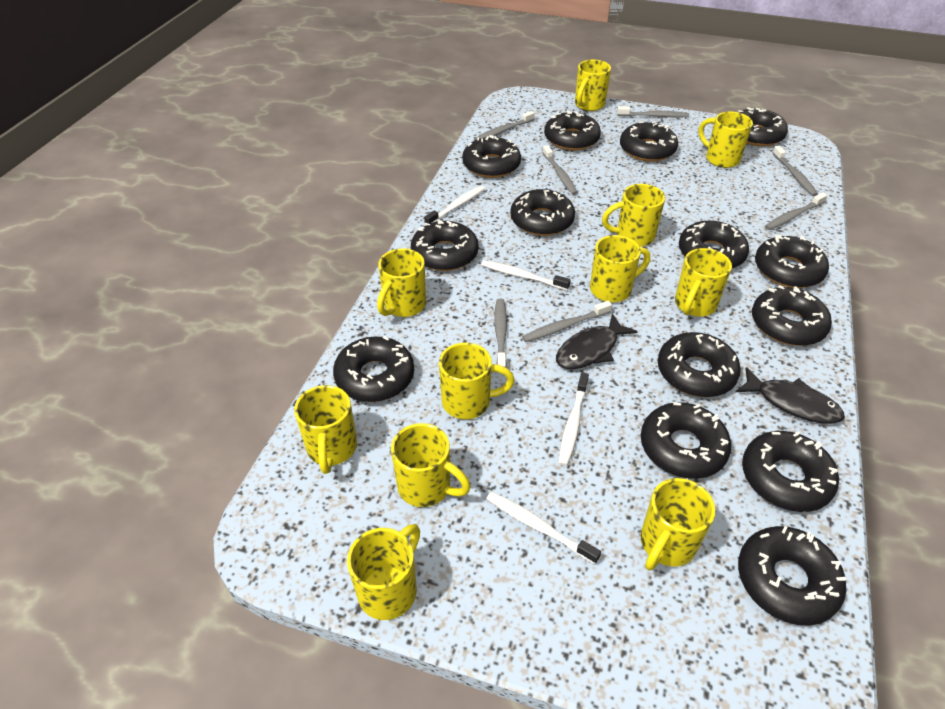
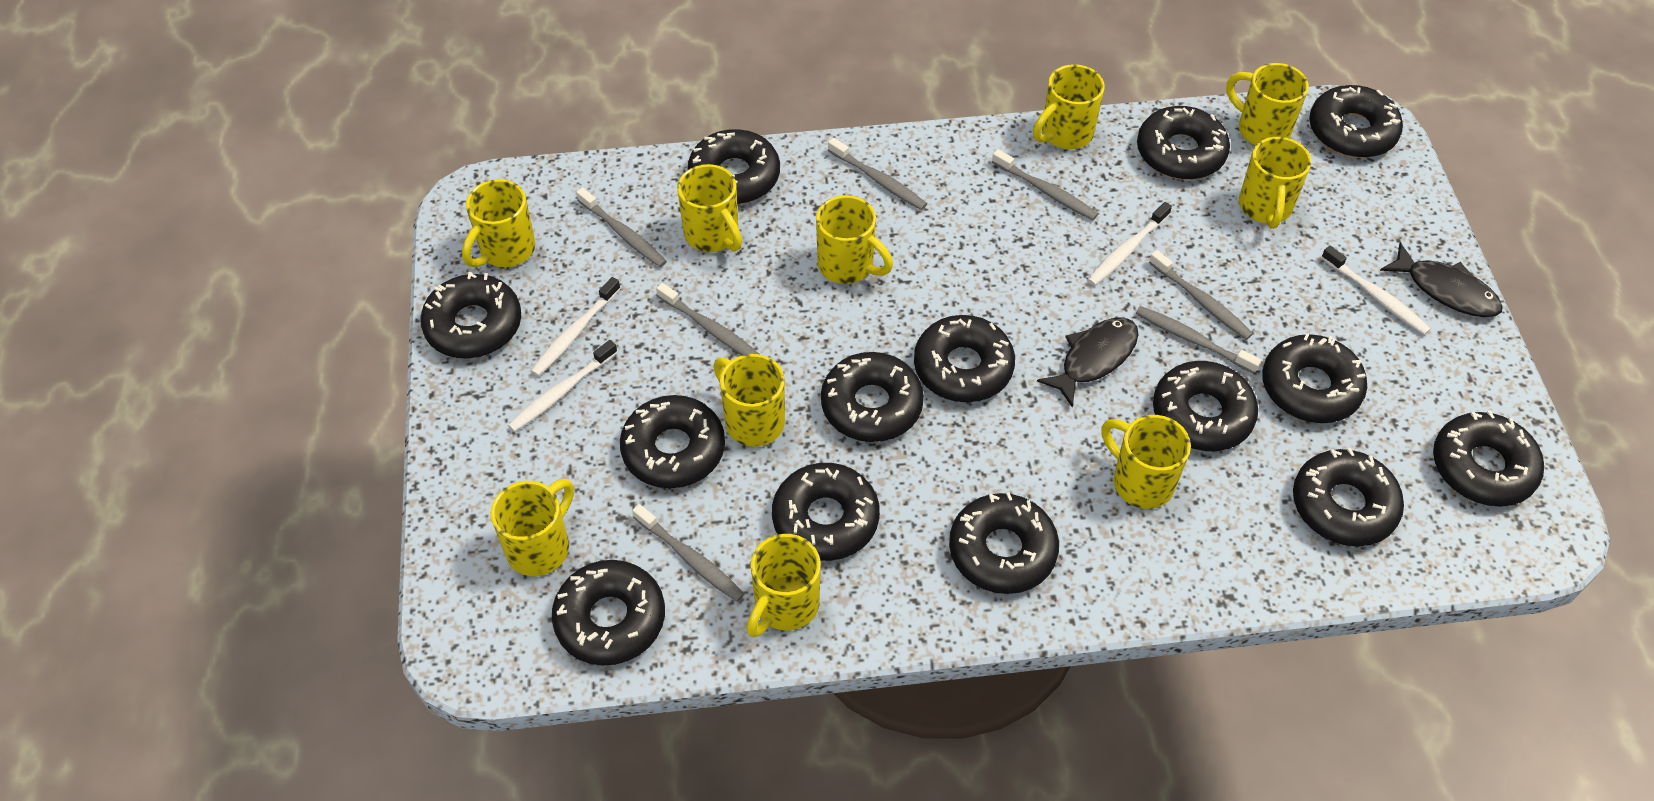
yellow mug: [294,385,357,474] [347,524,420,620] [377,248,426,317] [391,423,471,507] [439,342,515,419] [575,60,611,111] [590,235,650,303] [602,184,665,247] [641,478,715,570] [675,248,732,317] [699,112,753,168] = 11 -> [462,179,535,267] [491,479,574,576] [677,164,742,252] [713,354,785,447] [747,534,821,637] [816,195,893,284] [1033,64,1105,149] [1101,415,1191,509] [1226,63,1309,145] [1239,137,1311,229] = 10

